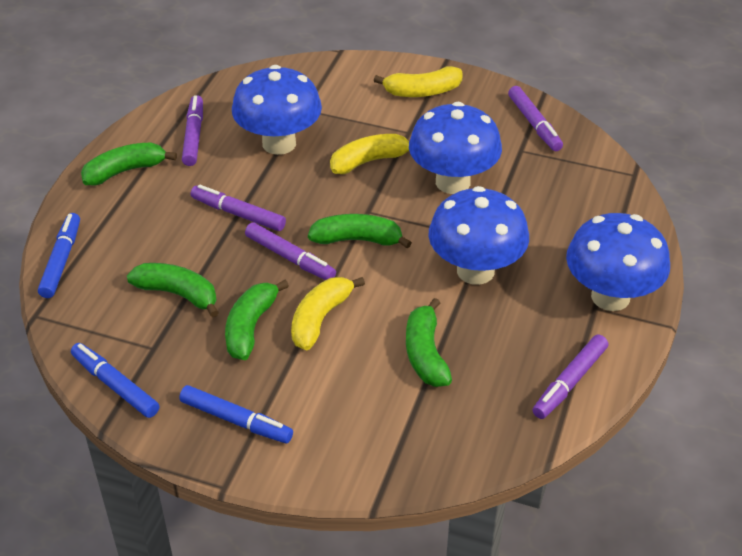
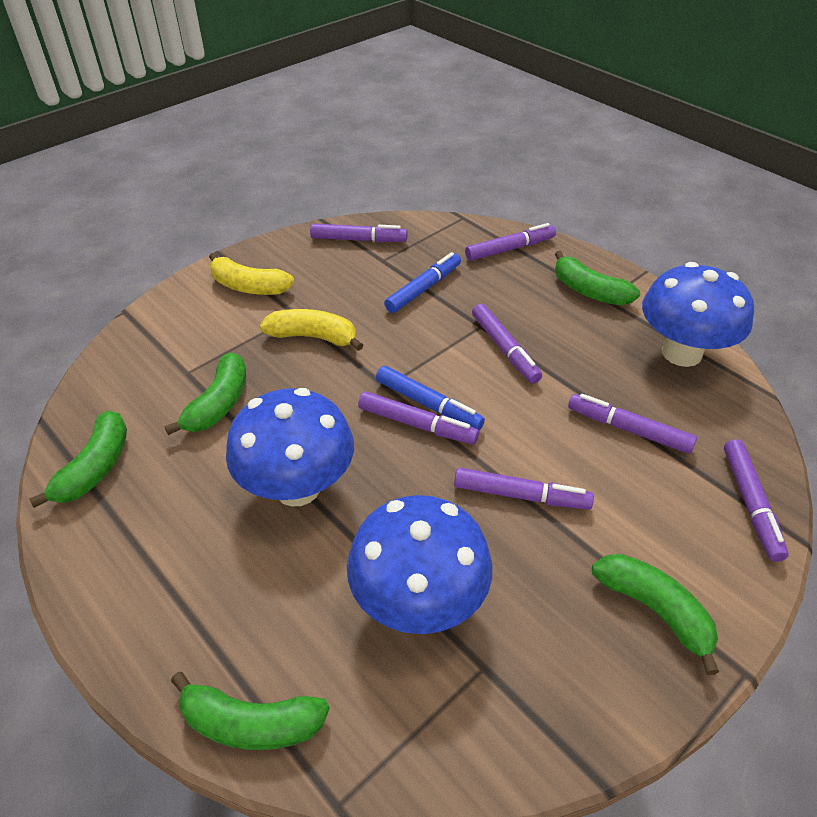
blue marker: [38,213,80,298] [71,343,159,418] [179,385,293,443] = 3 -> [376,366,485,430] [384,252,461,313] = 2
blue mushroom: [232,65,322,155] [409,102,502,194] [429,186,529,285] [566,213,670,311] = 4 -> [226,388,354,506] [347,495,492,634] [642,262,754,367] = 3
purple marker: [182,95,203,166] [191,185,286,231] [245,223,336,280] [508,86,563,151] [533,335,608,419] = 5 -> [310,224,408,242] [358,391,479,445] [454,468,594,510] [465,223,556,261] [472,304,542,384] [568,394,697,454] [724,439,789,562] = 7
yellow banana: [291,277,365,350] [330,134,409,174] [374,66,463,97] = 3 -> [209,253,294,295] [260,309,363,351] = 2

